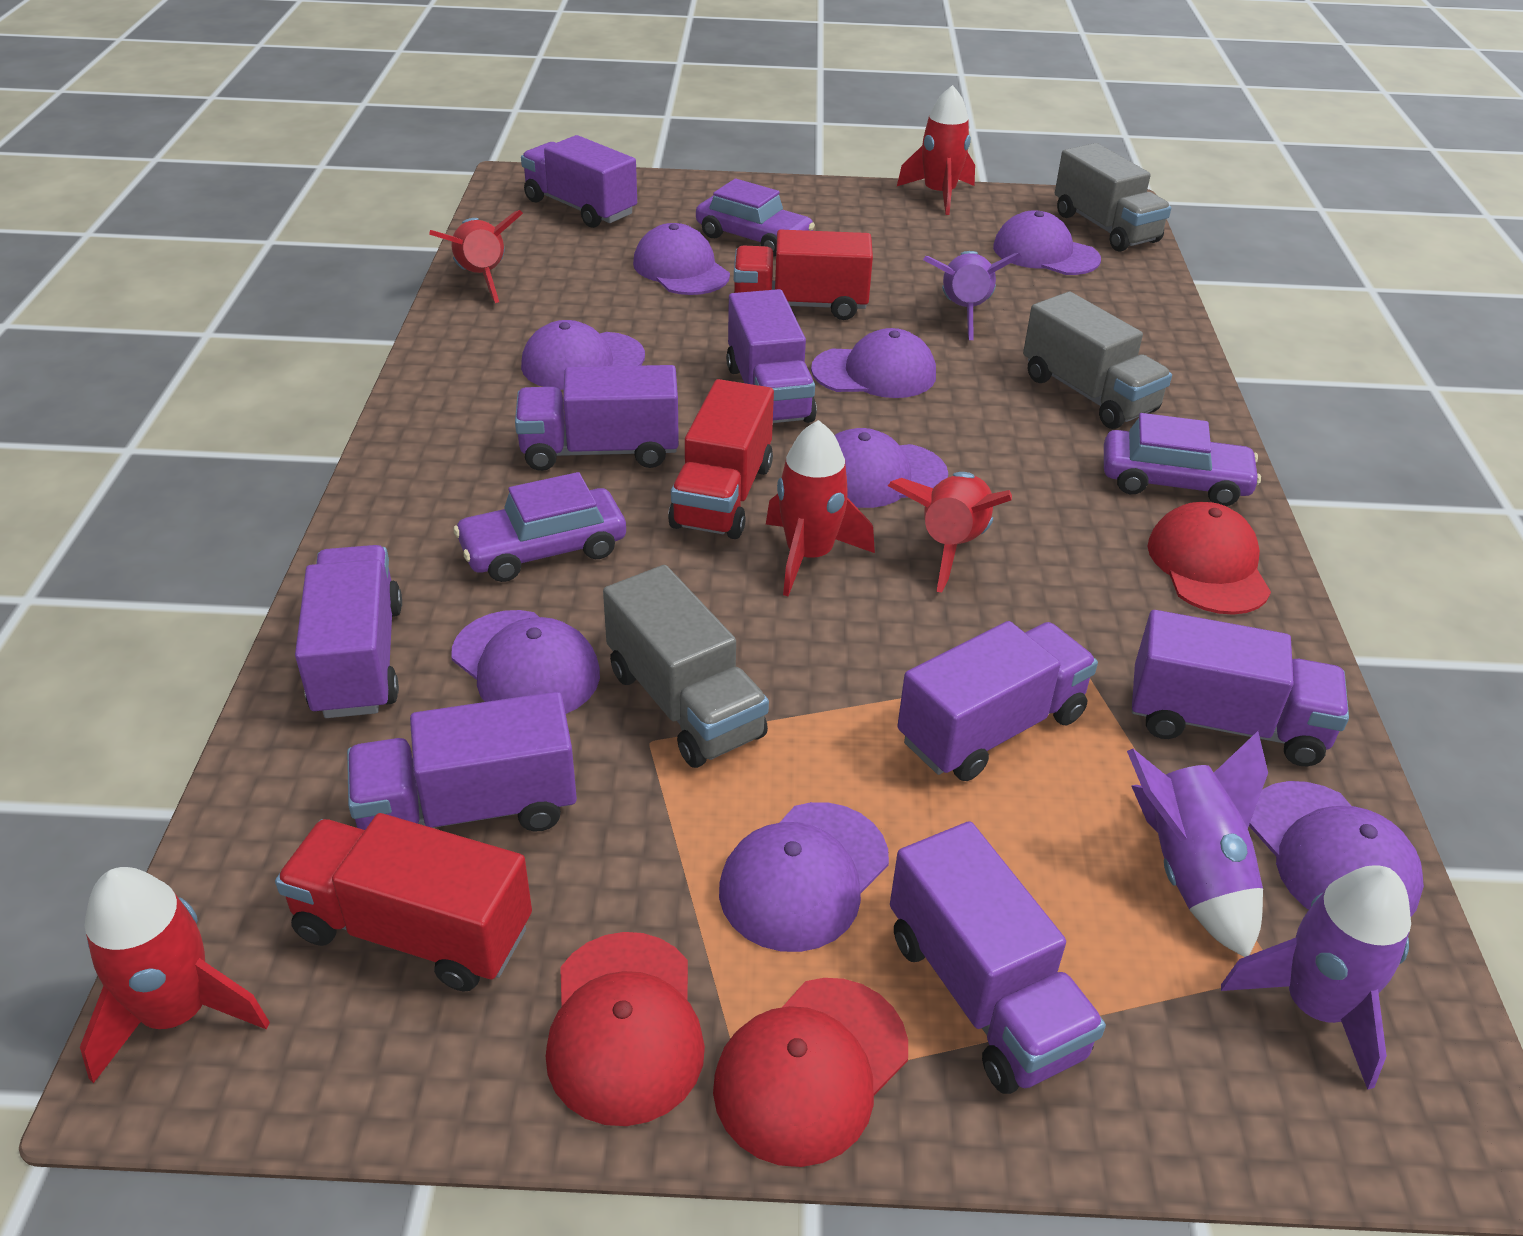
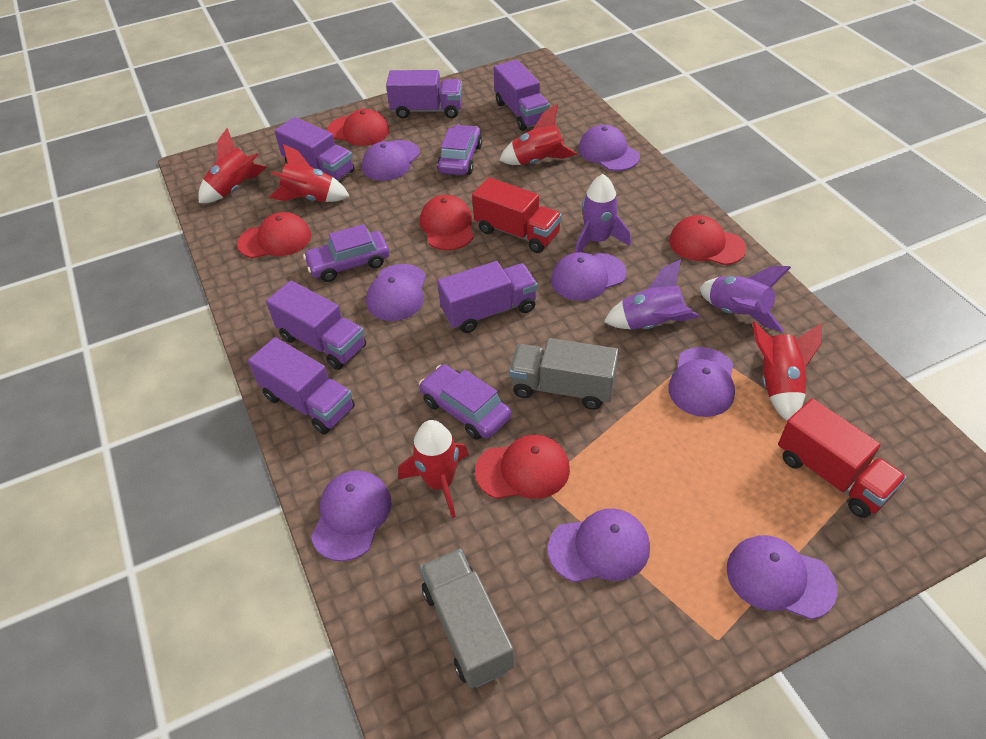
grey truck: [603,565,769,768] [1023,291,1172,429] [1055,143,1171,252] = 3 -> [420,549,514,688] [509,338,619,410] = 2
purple truck: [295,545,402,718] [347,692,577,831] [515,365,679,471] [521,135,637,228] [726,289,817,423] [890,821,1106,1094] [897,621,1098,781] [1132,610,1349,766] = 8 -> [248,337,355,435] [266,280,366,370] [275,117,354,181] [386,70,462,119] [437,261,538,333] [494,60,550,131] = 6
red cap: [546,932,705,1126] [713,978,908,1167] [1148,502,1271,615] = 3 -> [237,212,311,258] [327,109,389,146] [420,195,474,250] [475,435,570,499] [669,215,746,265] = 5
red truck: [275,813,532,992] [668,379,774,539] [734,230,873,320] = 3 -> [472,177,562,253] [778,398,907,518] = 2

